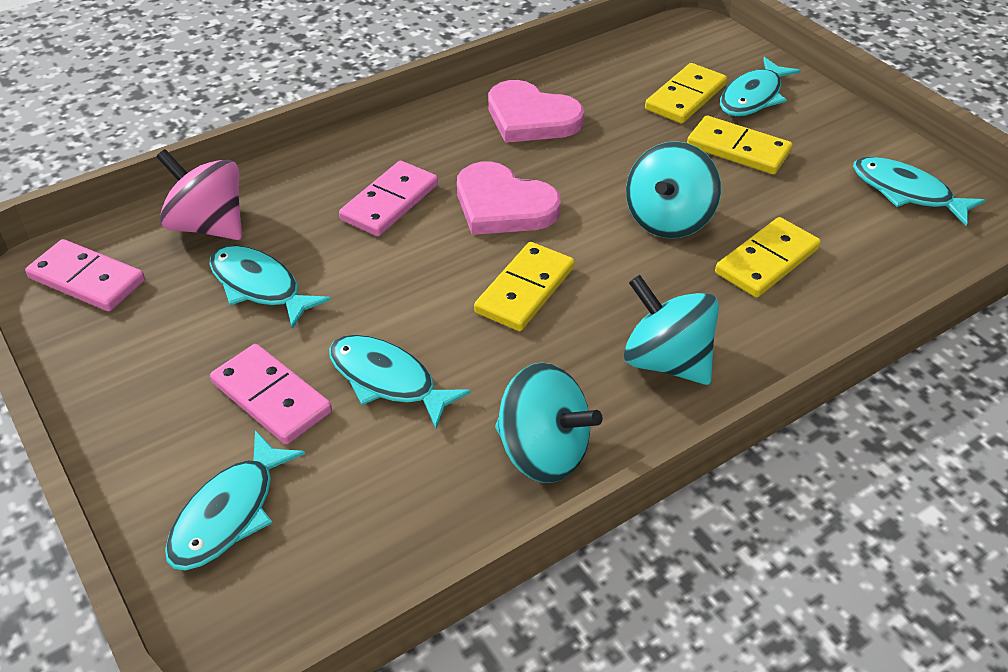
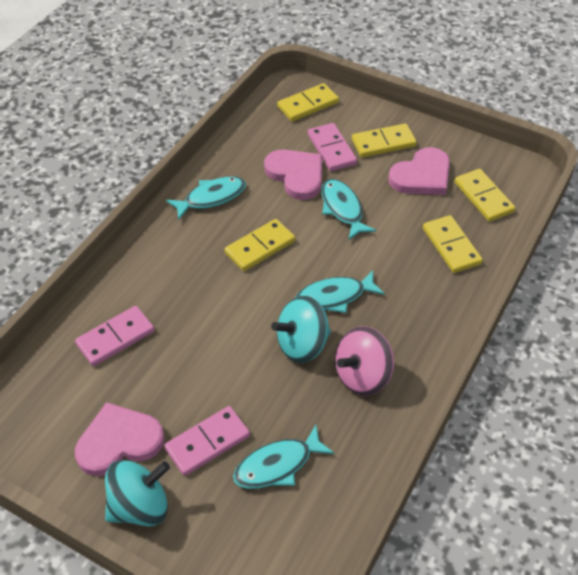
pink heart: [457,162,561,235] [488,80,584,143] = 2 -> [75,402,164,476] [264,150,322,200] [388,147,450,195] = 3
turquoise fish: [165,431,305,570] [209,245,331,329] [329,335,471,429] [720,57,801,116] [853,157,985,226] = 5 -> [166,177,246,220] [233,425,334,489] [295,270,385,313] [321,179,376,240] = 4
turquoise spinning top: [495,362,602,483] [624,275,719,385] [626,141,721,238] = 3 -> [105,460,170,526] [271,296,331,363] = 2
yellow domino: [474,242,574,331] [645,63,727,123] [687,116,792,174] [715,217,821,297] = 4 -> [225,219,295,271] [277,83,339,121] [352,124,417,157] [423,215,483,273] [455,169,515,222] = 5

